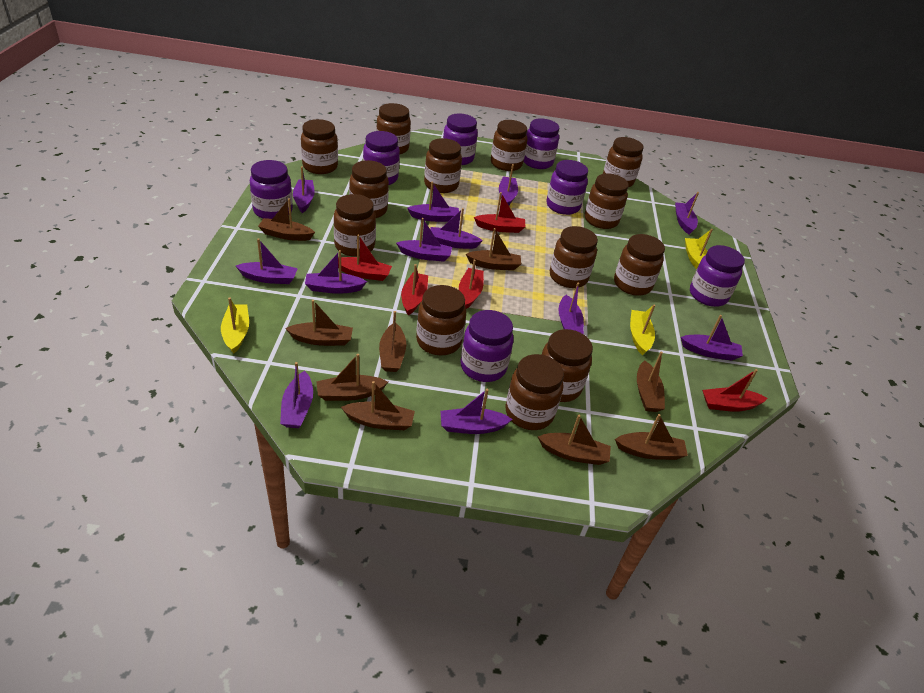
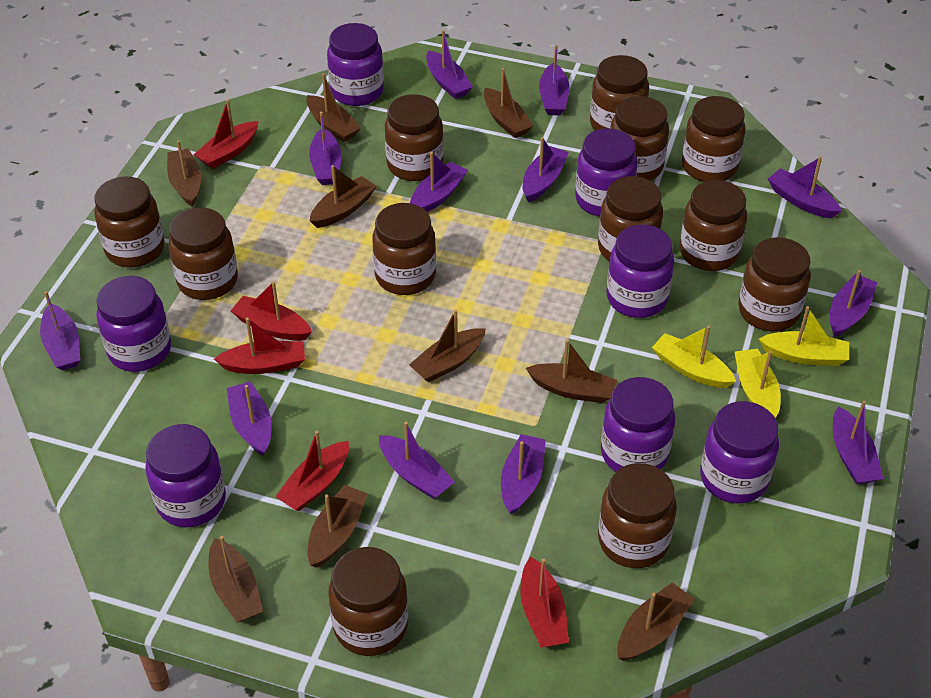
brown jar: [301,119,338,174] [334,194,376,257] [349,160,389,218] [376,103,411,155] [416,285,466,355] [424,138,462,193] [491,120,528,171] [505,354,564,430] [542,329,593,402] [550,226,598,288] [585,173,629,229] [603,137,644,187] [614,234,665,296] = 13 -> [94,176,165,267] [168,208,238,300] [328,547,408,656] [372,203,436,295] [385,94,444,181] [590,55,649,131] [598,176,663,262] [598,463,677,568] [610,96,669,180] [680,180,747,271] [682,96,746,182] [738,237,811,331] = 12

